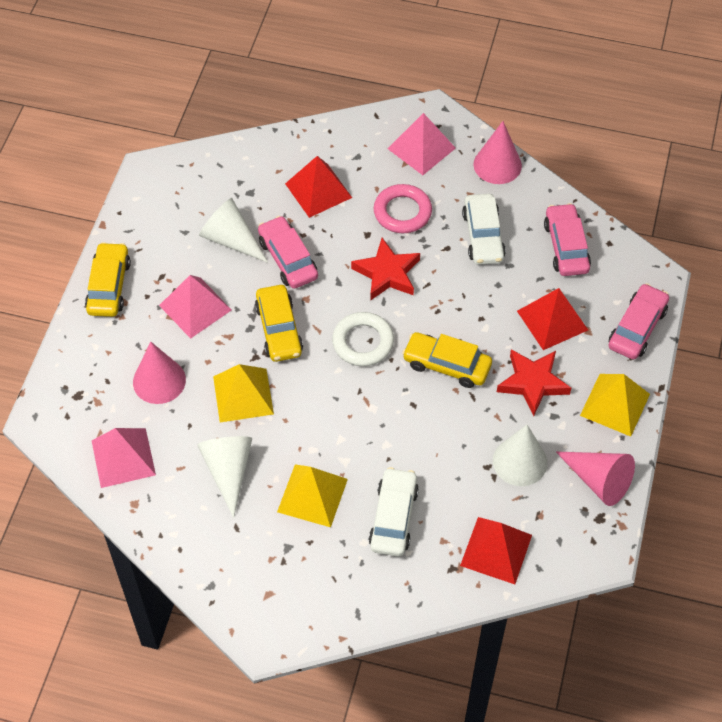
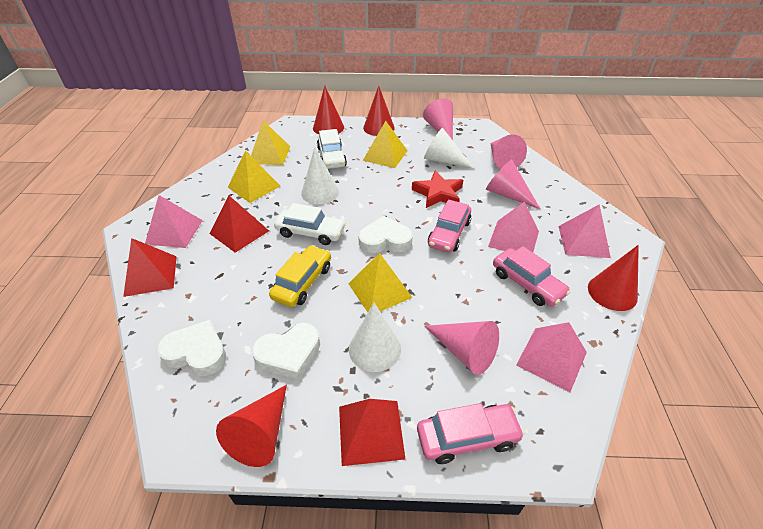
pink cone: [133,342,186,404] [474,121,522,184] [556,451,635,506] = 3 -> [423,99,453,140] [424,321,499,375] [486,159,540,209] [490,134,527,169] = 4
pink pyramid: [92,428,156,488] [159,275,232,339] [388,113,456,175] = 3 -> [145,195,203,248] [488,202,539,252] [516,322,587,392] [558,204,611,258] = 4
pink ring: [374,184,432,233] = 1 -> none = 0
red cone: none = 0 -> [216,385,287,467] [313,86,344,134] [363,86,395,136] [588,245,639,311] = 4
red star: [351,238,420,301] [497,349,571,416] = 2 -> [412,171,463,208] = 1
white heart: none = 0 -> [157,320,226,376] [252,323,320,380] [358,216,413,253] = 3
white ring: [332,312,394,366] = 1 -> none = 0
yellow car: [85,242,131,317] [255,285,303,362] [402,332,492,388] = 3 -> [269,245,331,307] = 1
yellow pyramid: [213,364,274,422] [277,464,348,527] [580,374,650,436] = 3 -> [228,151,280,203] [251,120,290,165] [348,253,412,312] [363,121,408,168] = 4

